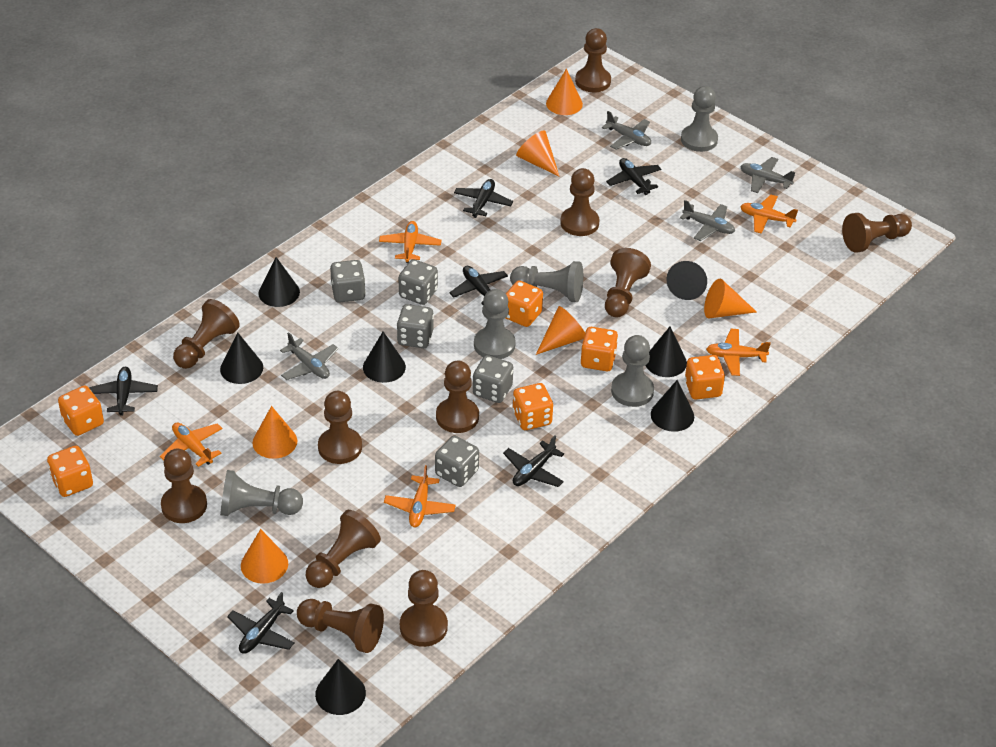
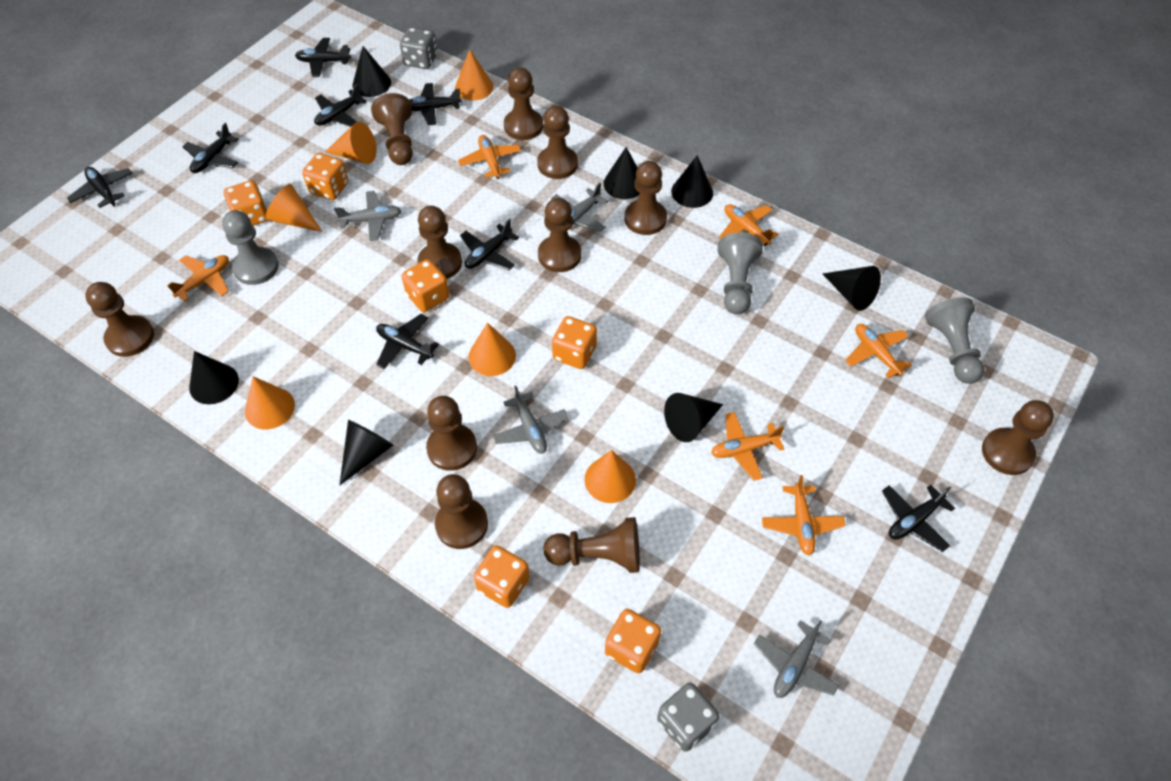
black plane: [89,367,158,416] [227,592,295,654] [449,266,508,305] [454,179,513,218] [503,436,564,487] [606,158,661,195] = 6 -> [67,167,132,208] [182,123,239,173] [295,38,351,77] [314,84,367,127] [376,314,439,369] [409,83,462,125] [460,219,519,270] [882,485,955,552] = 8
grey dice: [330,260,366,303] [397,304,434,348] [398,259,438,305] [435,436,479,487] [473,355,513,403] = 5 -> [400,27,437,69] [657,683,720,752] = 2
grey pawn: [220,470,303,516] [474,289,516,359] [510,261,583,302] [611,335,654,407] [681,86,718,152] = 5 -> [222,210,279,285] [717,233,763,314] [925,297,984,384] = 3
orange plane: [160,423,222,467] [379,221,442,263] [384,465,456,527] [706,329,771,376] [740,195,798,234] = 5 -> [167,255,229,301] [458,135,521,179] [711,412,785,481] [719,204,778,246] [762,475,846,555] [845,324,912,379] = 6

